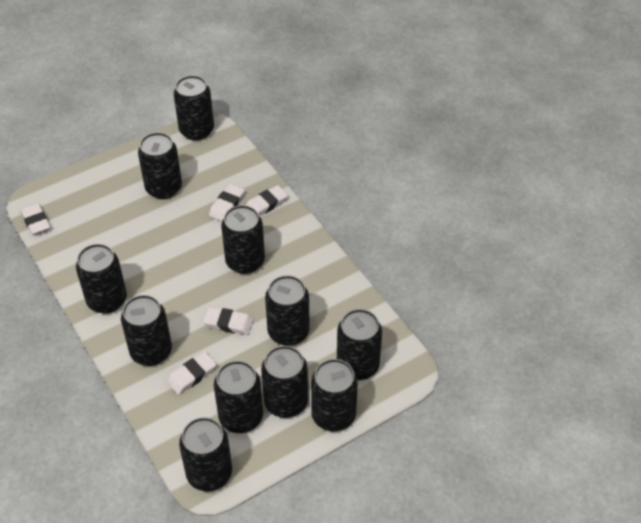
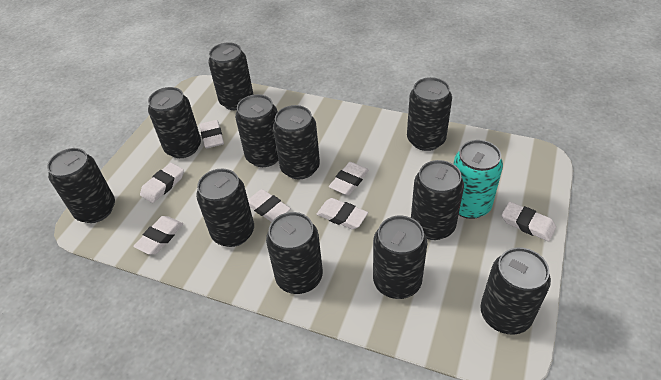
turquoise can: none = 0 -> [453,140,503,219] = 1
white eraser: [21,203,50,235] [167,352,216,395] [204,307,254,335] [209,184,245,221] [246,185,288,216] = 5 -> [133,216,183,255] [140,163,184,203] [200,120,224,148] [248,189,291,222] [317,198,368,229] [329,162,369,195] [502,202,556,241] = 7

